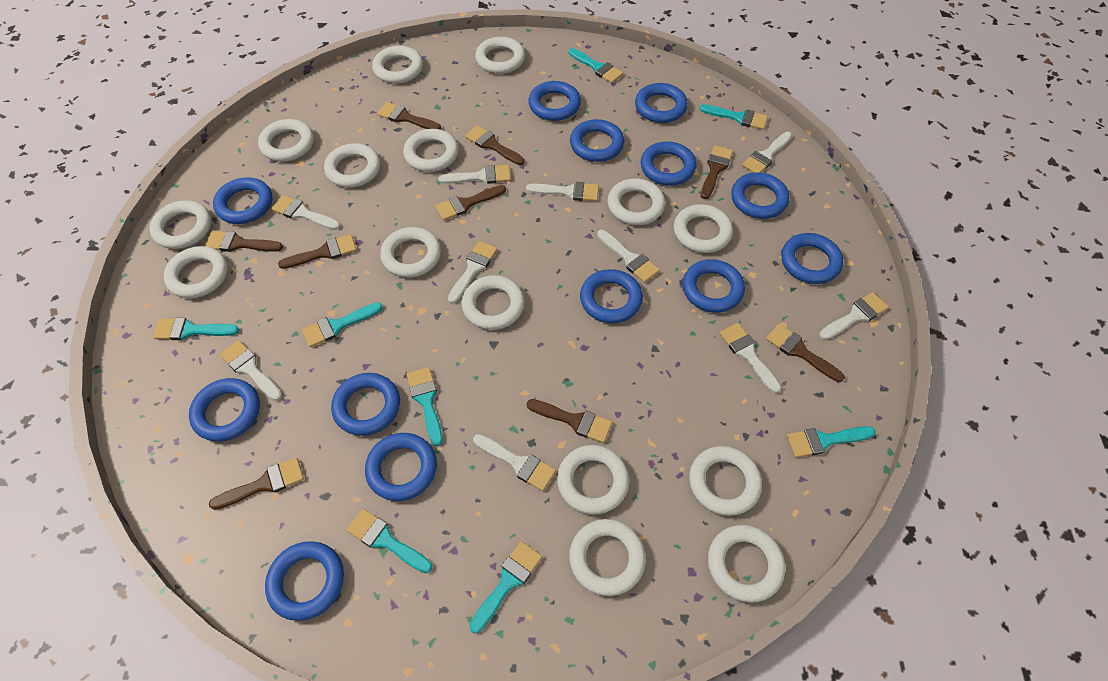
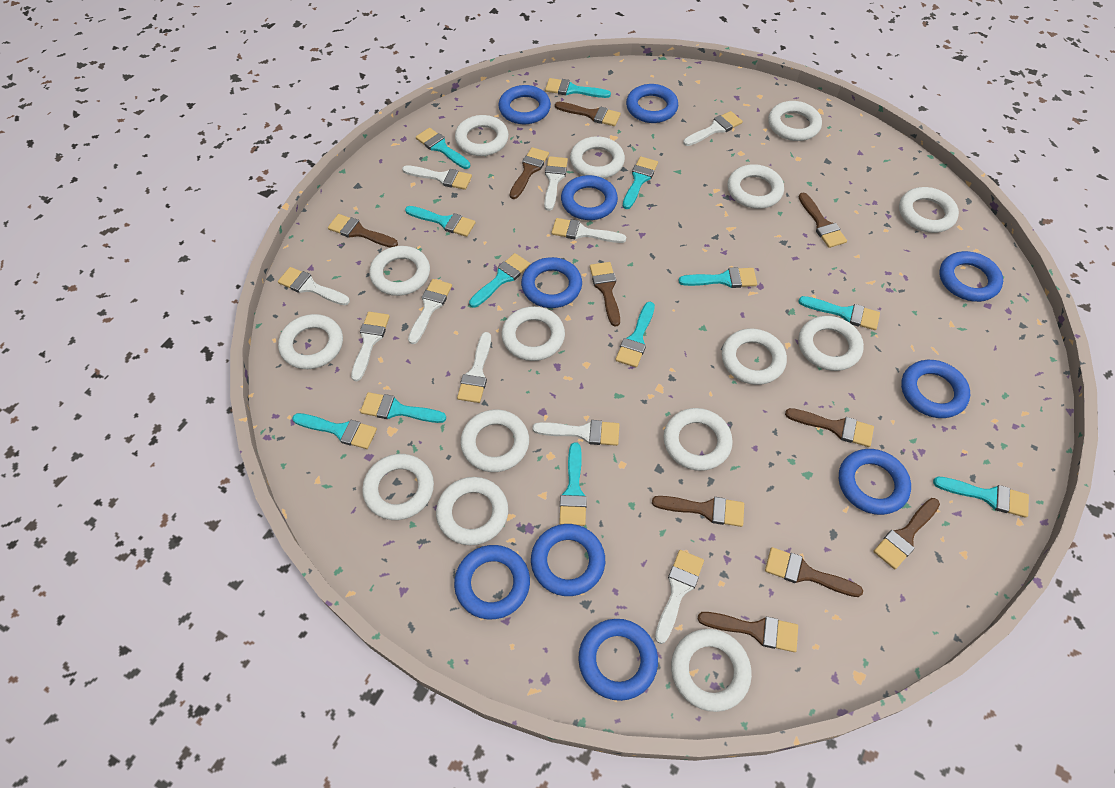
blue ring: [189,378,260,442] [213,177,272,224] [265,541,344,621] [331,373,400,436] [365,433,437,501] [528,81,581,121] [570,119,624,162] [580,269,643,323] [635,83,688,123] [640,141,696,186] [682,259,745,313] [731,172,789,219] [781,233,843,284] = 13 -> [454,545,530,619] [498,85,551,124] [521,257,582,308] [531,524,605,596] [561,175,618,220] [578,619,658,701] [626,84,678,123] [839,449,911,515] [901,360,970,418] [939,251,1003,302] = 10
brown brush: [205,231,283,252] [209,457,304,510] [278,234,357,269] [377,102,441,130] [435,185,506,220] [465,125,525,165] [527,399,612,443] [701,145,733,199] [766,324,845,382] = 9 -> [328,214,398,247] [510,147,549,199] [555,102,621,126] [590,262,620,326] [652,496,744,527] [697,612,798,652] [765,547,863,597] [785,408,874,447] [799,193,847,248] [873,498,940,569] = 10
turquoise brush: [153,318,239,340] [302,302,383,347] [347,509,432,573] [407,367,443,446] [469,541,542,633] [569,48,623,83] [699,104,768,130] [787,426,876,458] = 8 -> [292,413,377,449] [360,392,446,423] [405,206,476,237] [416,128,470,169] [469,253,530,308] [545,78,611,98] [559,442,587,526] [615,302,655,368] [623,156,658,209] [678,267,757,288] [798,296,880,330] [933,476,1029,518] = 12

